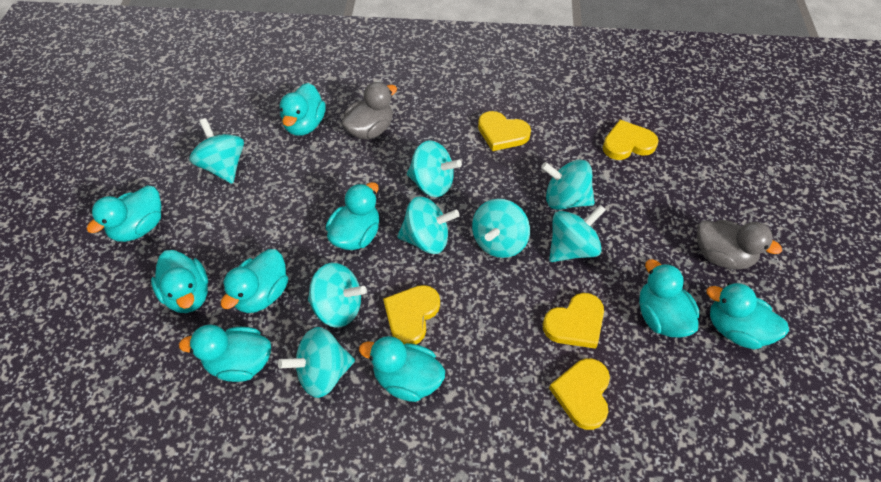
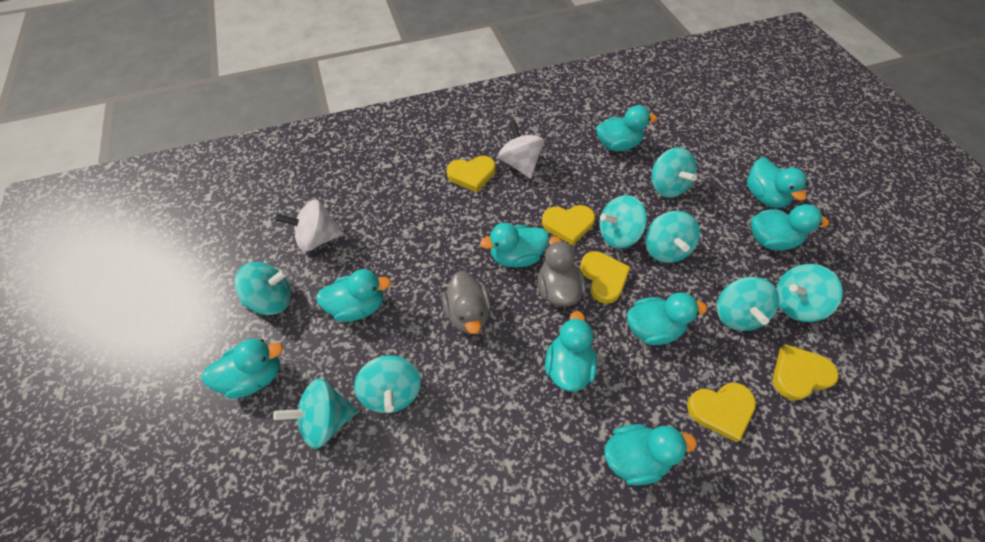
white spinning top: none = 0 -> [275,199,344,252] [498,120,544,179] = 2

